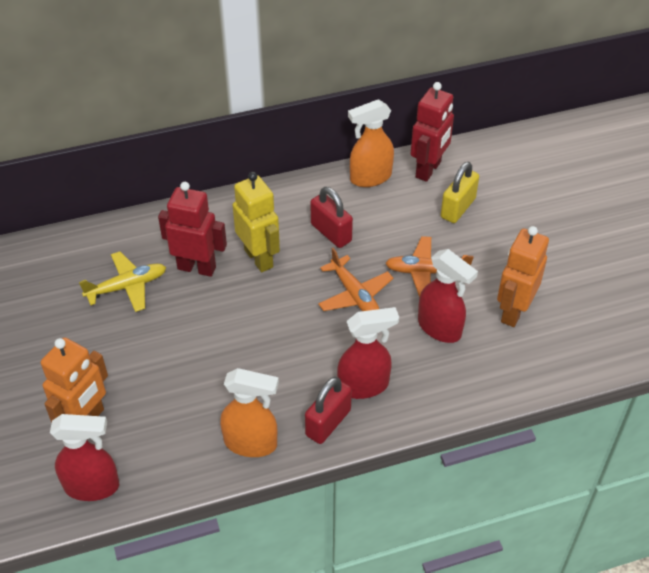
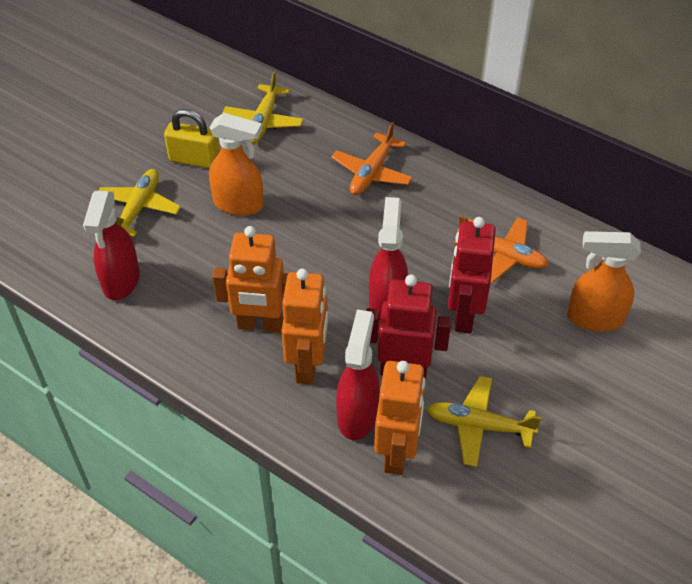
orange robot: [41,337,108,423] [497,226,549,327] = 2 -> [212,226,288,333] [281,268,328,385] [374,361,426,475] = 3
red padlock: [305,377,352,444] [310,187,353,248] = 2 -> none = 0
yellow plane: [79,251,166,312] = 1 -> [98,169,181,237] [222,71,304,144] [427,376,541,467] = 3
yellow robot: [233,172,280,272] = 1 -> none = 0

